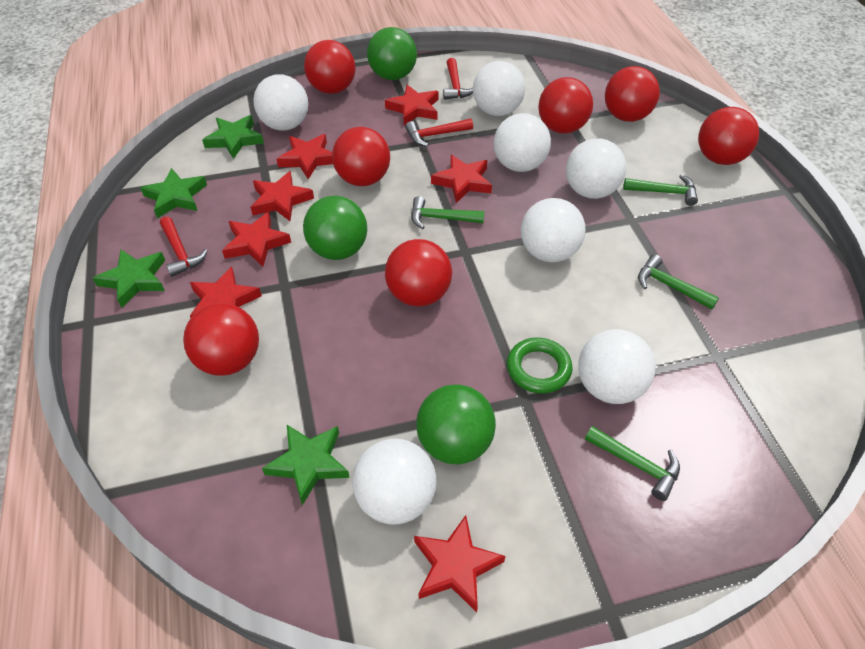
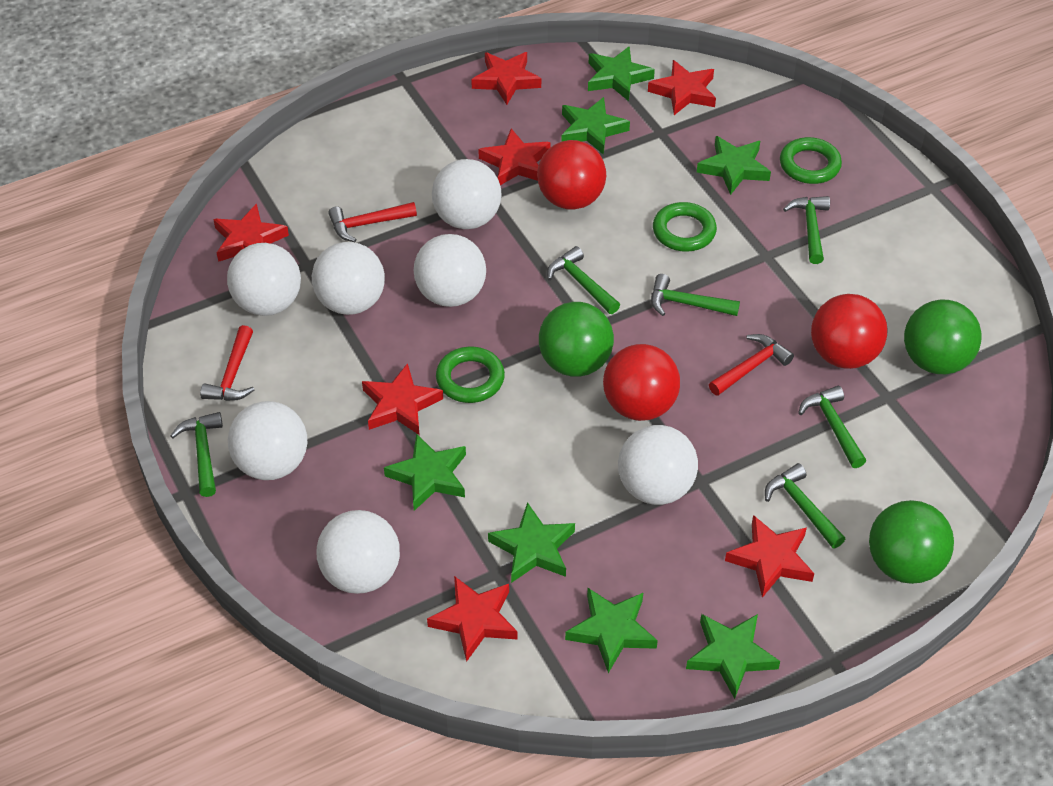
green hammer: [411,196,484,229] [585,426,680,501] [623,174,698,206] [638,254,719,309] = 4 -> [170,412,223,497] [547,246,620,314] [651,274,740,316] [765,463,845,548] [783,196,830,264] [798,386,866,468] = 6
green ring: [507,337,573,394] = 1 -> [436,347,505,403] [653,202,717,252] [780,137,842,184] = 3
green star: [93,250,165,308] [140,168,207,218] [202,115,264,159] [262,425,350,505] = 4 -> [384,434,466,511] [488,502,575,583] [561,97,630,155] [565,588,658,673] [588,46,655,101] [686,614,780,699] [697,136,771,195] = 7
red ball: [183,303,259,376] [304,40,355,94] [332,127,390,186] [385,239,452,307] [538,77,593,134] [605,66,660,122] [698,107,759,165] = 7 -> [537,140,606,210] [603,344,680,421] [811,294,888,369] = 3

